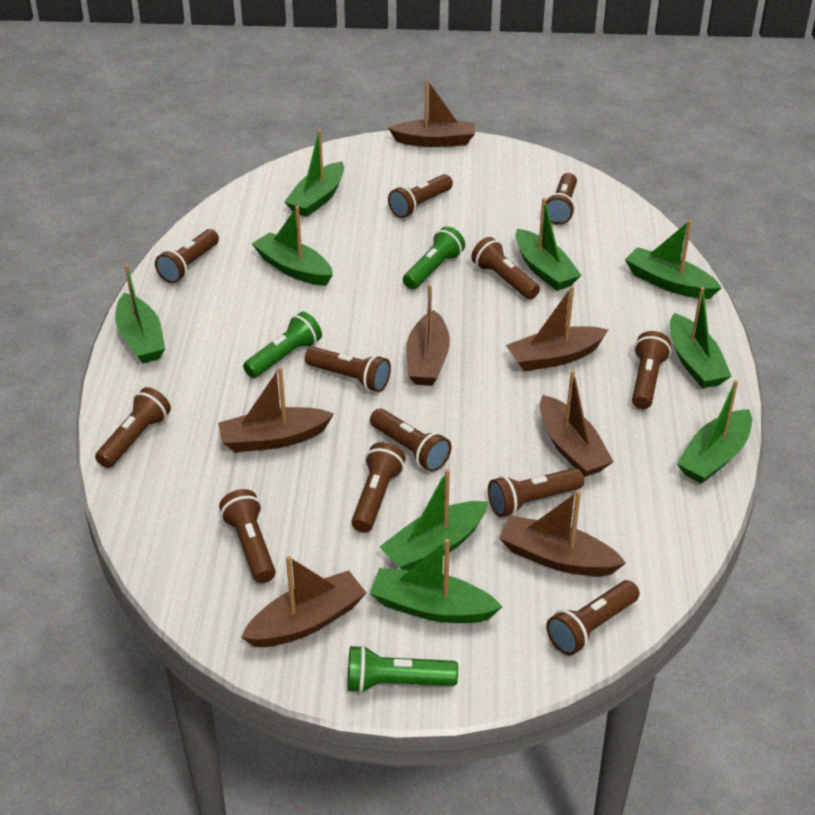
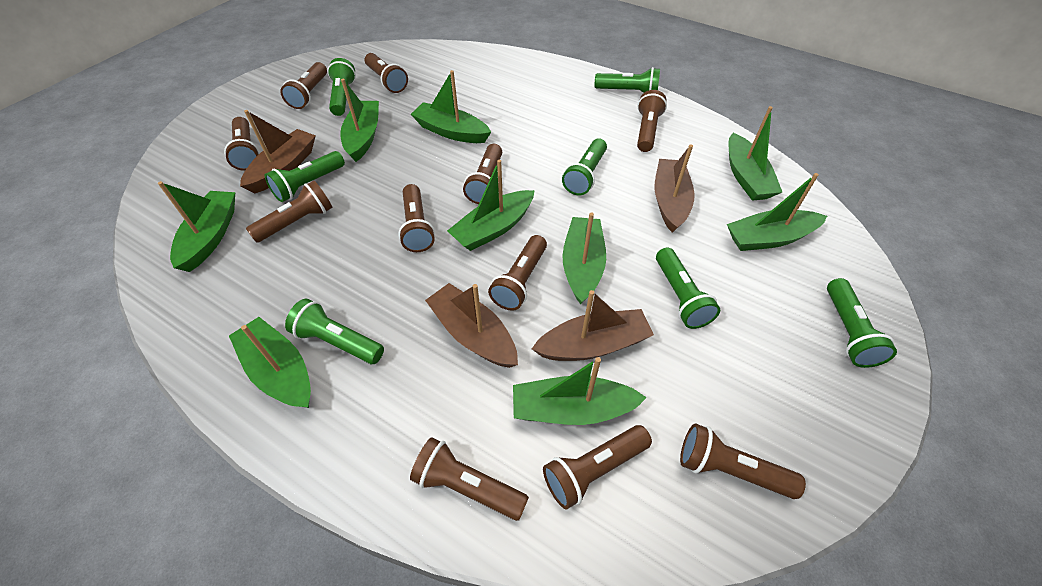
brown boat: [218,367,334,452] [241,556,367,647] [388,79,475,147] [406,285,450,386] [499,491,626,576] [506,286,608,371] [540,370,614,477] = 7 -> [240,110,316,193] [425,283,518,368] [532,290,654,361] [655,144,695,233] = 4
brown flashlight: [95,387,171,468] [155,229,219,283] [219,489,276,583] [305,347,391,392] [352,442,405,532] [370,409,451,472] [388,174,453,218] [471,237,540,299] [488,468,584,517] [546,173,577,225] [546,580,640,655] [632,331,671,409] = 12 -> [224,117,260,171] [246,180,333,243] [280,62,327,109] [365,53,408,93] [398,184,435,252] [410,437,529,521] [463,144,502,204] [488,235,547,311] [543,425,652,509] [637,90,667,152] [680,423,806,499] = 11
green flashlight: [243,312,322,378] [347,645,458,693] [403,226,465,289] = 3 -> [265,151,345,202] [285,298,384,364] [327,58,356,116] [562,138,607,195] [595,67,660,93] [656,247,720,329] [827,278,897,368] = 7

